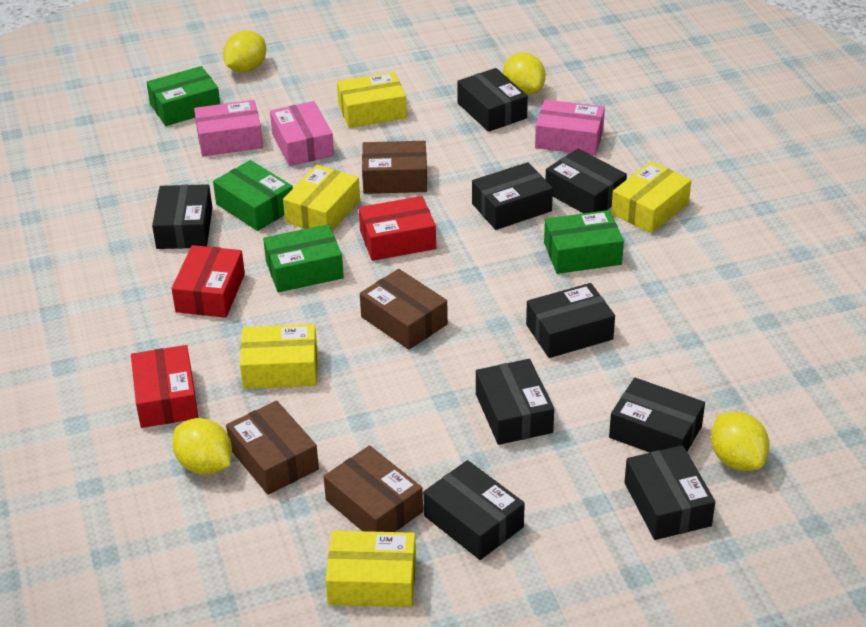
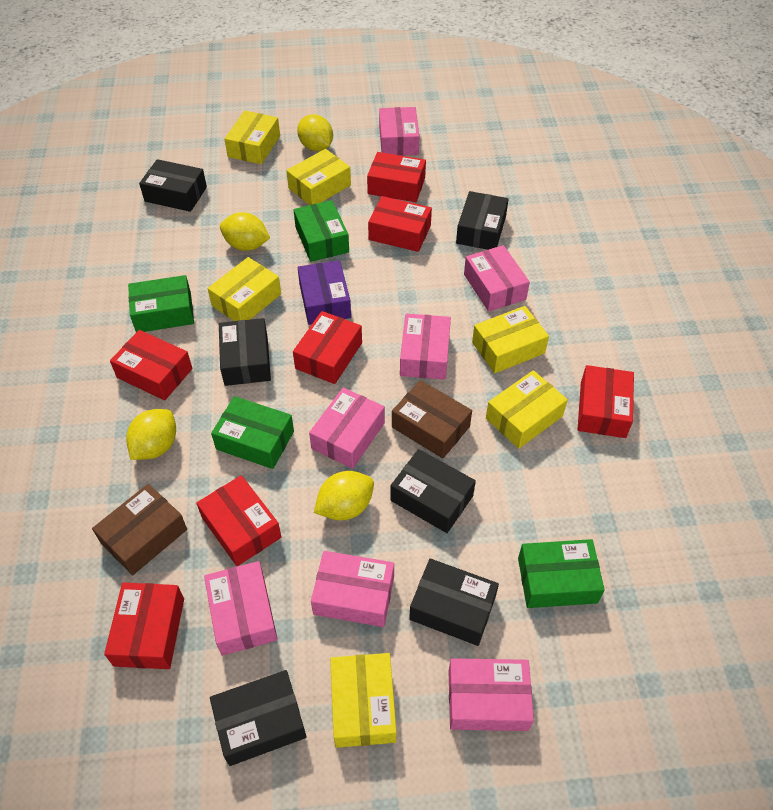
black box: [152,184,212,249] [423,460,525,560] [457,68,528,132] [472,162,553,230] [476,359,554,445] [526,283,615,358] [545,148,627,213] [609,378,705,453] [624,445,715,540] = 9 -> [139,159,207,212] [210,670,307,766] [219,318,271,386] [390,449,476,533] [409,559,499,646] [456,191,509,250] = 6
brown box: [226,401,319,495] [324,445,423,532] [360,269,448,350] [362,141,427,194] = 4 -> [92,484,187,575] [392,380,472,459] = 2
pink box: [194,100,263,156] [270,101,334,166] [535,99,605,156] = 3 -> [204,561,278,656] [309,388,385,469] [311,551,394,627] [379,107,419,156] [400,314,451,380] [448,658,534,731] [464,245,530,312] = 7
purple box: none = 0 -> [298,260,351,325] = 1
red box: [131,345,198,428] [171,245,245,318] [359,196,436,261] = 3 -> [104,582,184,669] [110,330,192,400] [196,475,281,566] [293,311,362,384] [367,152,426,202] [368,196,432,252] [577,365,634,438] = 7
yellow box: [240,324,317,389] [283,165,360,231] [325,531,416,607] [337,72,407,128] [611,161,692,233] = 5 -> [208,257,281,321] [224,111,280,164] [286,149,351,205] [330,653,397,748] [472,306,549,373] [486,370,568,449] = 6

